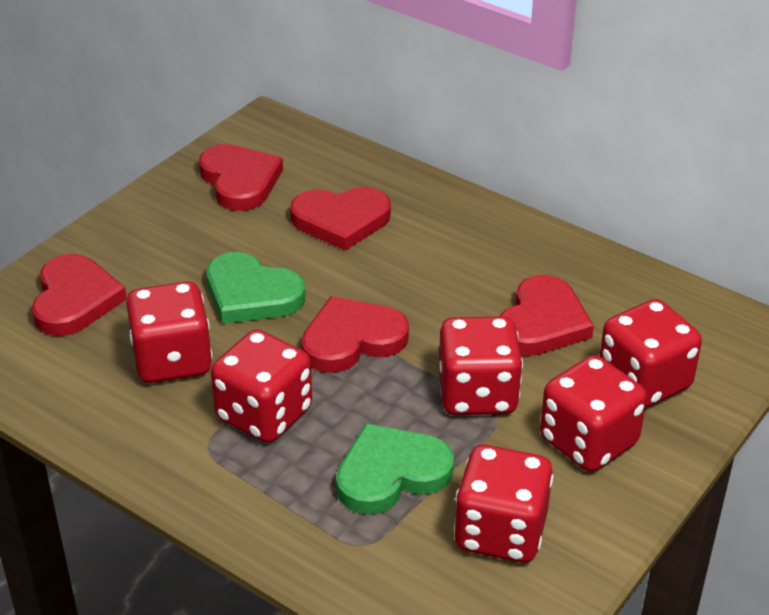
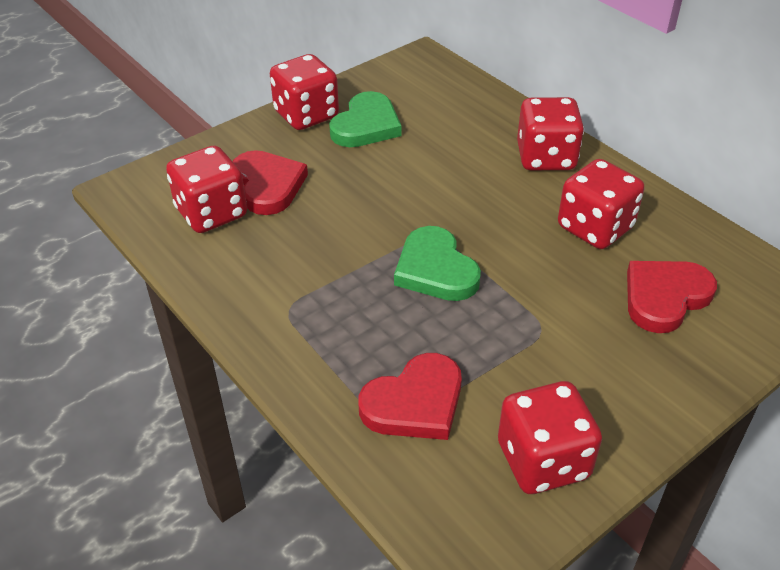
red dice: [126,282,213,383] [211,330,312,443] [439,316,523,415] [454,444,553,563] [540,355,647,472] [599,299,702,408] = 6 -> [166,146,247,233] [270,54,339,130] [498,381,602,494] [517,97,584,170] [558,159,644,249] = 5
red heart: [32,254,127,336] [199,144,283,211] [290,187,391,251] [301,296,409,373] [499,275,594,356] = 5 -> [233,150,308,215] [358,353,462,440] [627,261,717,333] = 3

